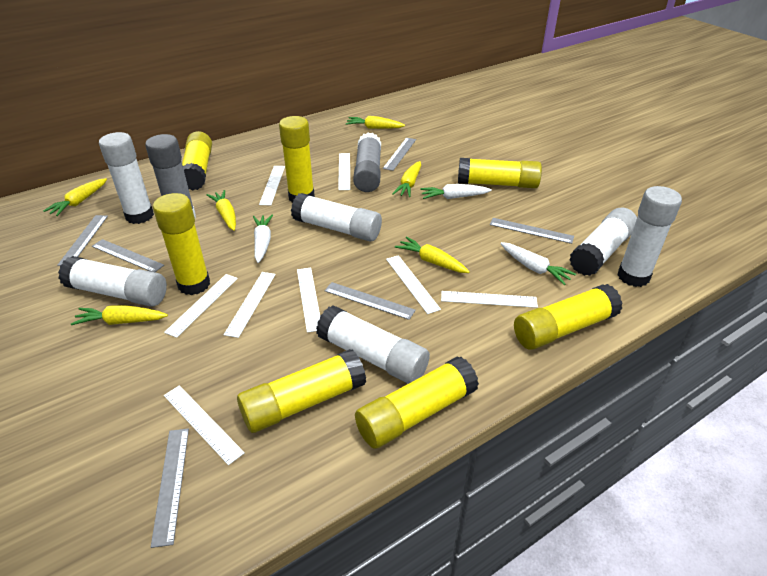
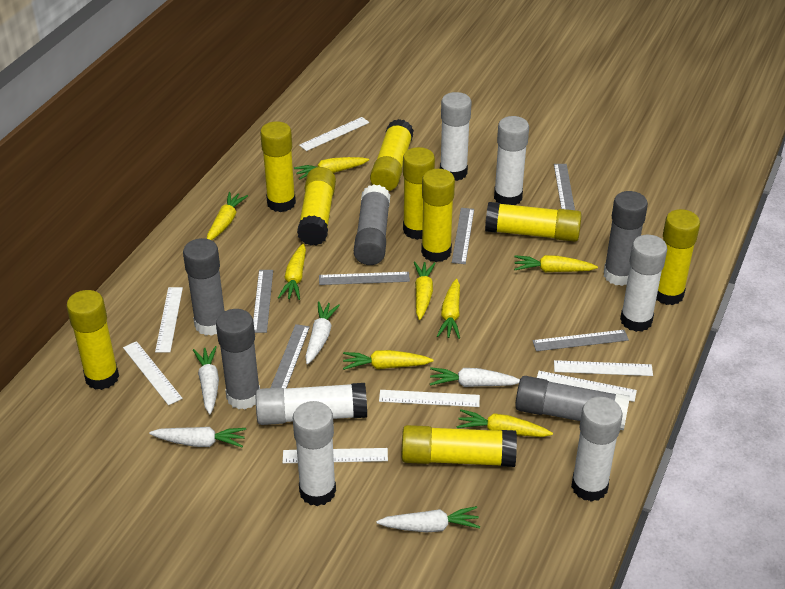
grey glue stick: [145,134,196,218] [353,133,381,192] = 2 -> [183,238,224,336] [216,309,260,409] [354,184,390,265] [515,376,630,430] [604,191,648,286] = 5
white carrot: [253,215,273,263] [420,184,492,199] [500,242,576,285] = 3 -> [149,427,246,448] [193,346,219,414] [305,302,340,364] [377,506,480,532] [430,367,520,387] = 5
white ruler: [164,274,238,338] [164,385,245,465] [224,272,276,338] [259,166,285,205] [297,268,320,333] [338,153,350,190] [386,255,441,314] [441,291,538,308] = 8 -> [123,341,182,405] [155,287,183,352] [283,448,388,463] [299,117,369,151] [379,390,480,407] [537,371,637,402] [554,360,653,376] = 7
yellow carrot: [43,178,107,216] [71,305,168,325] [207,190,236,231] [346,116,405,129] [392,161,421,197] [395,236,470,273] = 6 -> [207,192,248,240] [278,244,306,300] [294,157,369,180] [343,350,434,370] [414,261,436,320] [437,279,460,339] [457,409,553,437] [514,255,598,272] = 8
yellow glue stick: [153,193,210,295] [182,131,212,191] [237,349,366,433] [279,116,315,203] [355,357,479,449] [458,158,542,188] [514,284,623,350] = 7 -> [66,290,119,390] [260,121,296,212] [297,167,336,246] [370,119,414,191] [402,425,517,467] [403,147,435,240] [421,169,455,262] [485,202,582,242] [656,209,700,305] = 9

